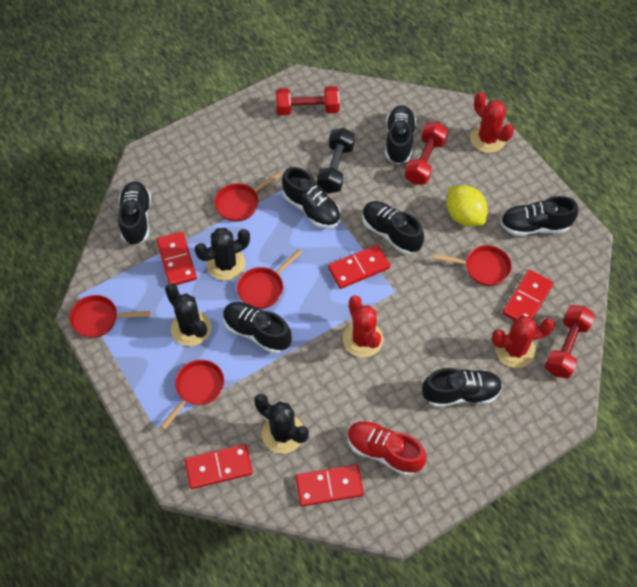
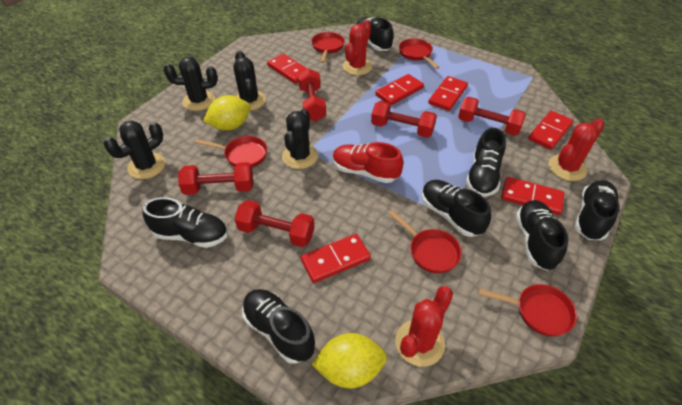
black cactus: [165,283,211,346] [194,228,250,281] [254,394,309,454] = 3 -> [104,120,165,179] [164,57,218,111] [233,51,266,111] [282,109,318,169] = 4
black dumbbell: [317,128,355,193] = 1 -> none = 0
red domino: [156,231,197,285] [184,444,253,489] [295,464,364,506] [328,244,390,289] [502,270,554,320] = 5 -> [267,54,307,84] [301,234,371,283] [375,74,424,105] [428,76,468,111] [501,177,564,215] [528,111,573,150] = 6
red dumbbell: [276,86,340,116] [404,122,448,185] [545,305,595,378] = 3 -> [178,162,253,195] [235,200,314,247] [298,68,326,121] [371,101,437,138] [458,97,526,136] = 5
yellow lemon: [447,185,488,226] = 1 -> [203,95,250,131] [311,333,387,388] = 2

